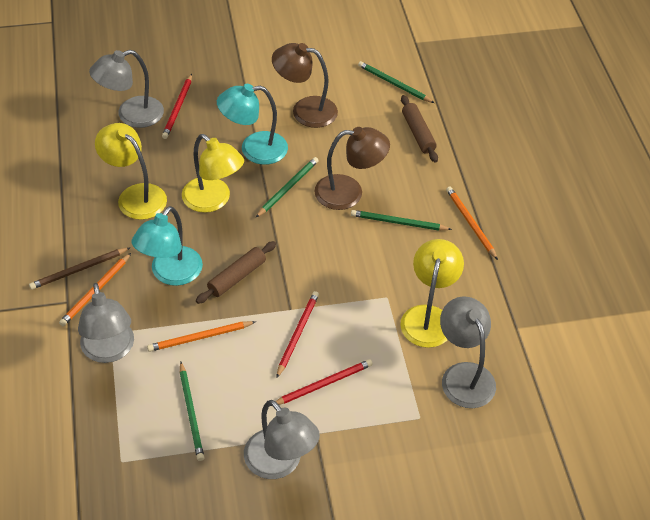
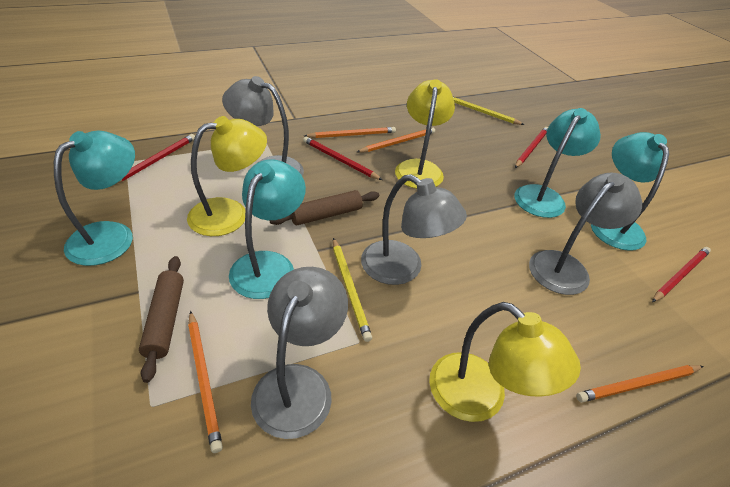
brown lamp: [272,43,338,128] [314,127,390,210] = 2 -> none = 0
brown pencil: [29,248,130,290] = 1 -> none = 0
green pencil: [180,362,204,461] [256,157,319,217] [351,210,452,231] [358,61,434,103] = 4 -> none = 0
orange pencil: [59,253,131,326] [147,321,256,352] [446,187,498,260] = 3 -> [188,311,223,453] [304,127,396,138] [357,128,435,153] [576,365,704,402] = 4
red pencil: [162,74,192,139] [270,359,373,406] [276,291,319,378] = 3 -> [116,134,195,184] [303,137,382,180] [515,127,548,168] [652,247,711,302] = 4
turquoise lamp: [132,206,203,286] [217,84,288,165] = 2 -> [54,131,135,266] [229,159,306,299] [514,108,601,218] [591,132,669,251] = 4
yellow pencil: none = 0 -> [333,238,372,342] [453,97,524,125] = 2

